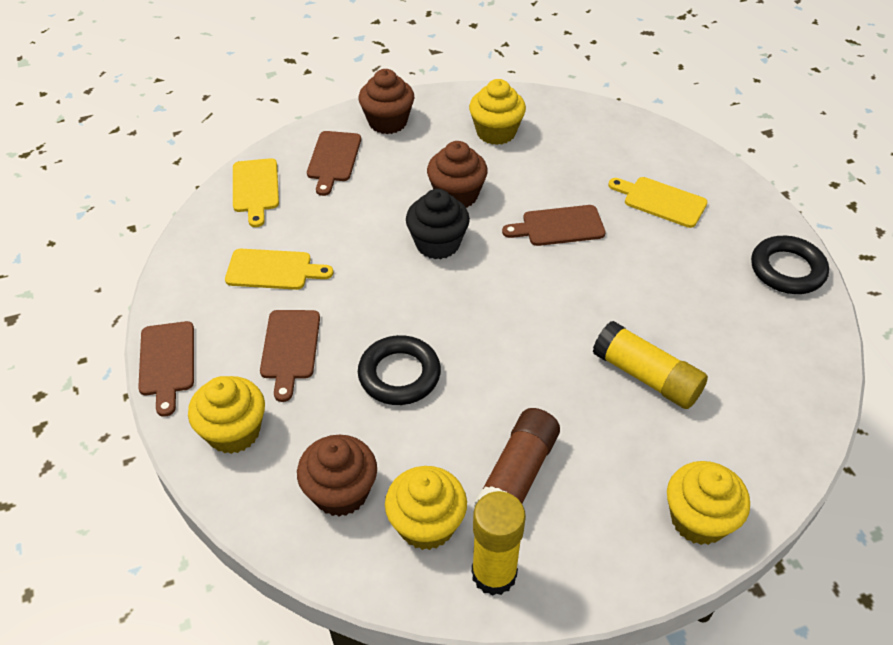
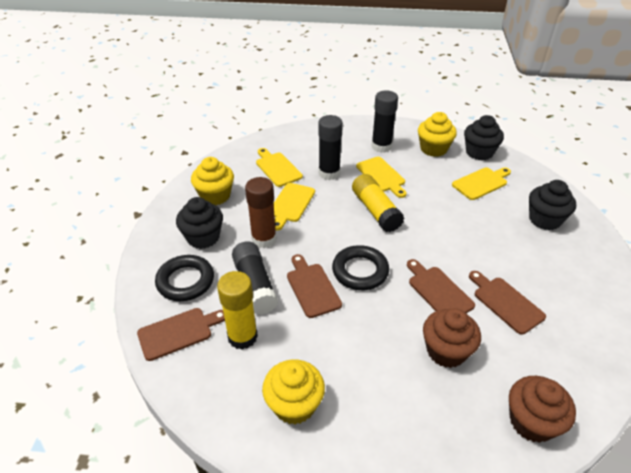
black cupcake: [406,189,470,259] = 1 -> [176,197,223,249] [464,115,504,160] [529,180,576,230] = 3
black glue stick: none = 0 -> [232,241,278,315] [318,115,343,180] [371,90,398,153] = 3
brown cupcake: [297,435,377,517] [358,69,415,134] [427,141,488,208] = 3 -> [423,308,481,368] [509,376,576,443] = 2
yellow cupcake: [188,376,265,454] [385,466,467,550] [469,79,526,145] [667,461,750,545] = 4 -> [191,157,234,205] [262,359,325,424] [418,112,457,157] = 3
yellow cutting board: [225,249,333,290] [233,158,279,227] [608,177,707,228] = 3 -> [256,148,303,187] [274,183,315,231] [356,157,407,198] [452,167,511,200] = 4

